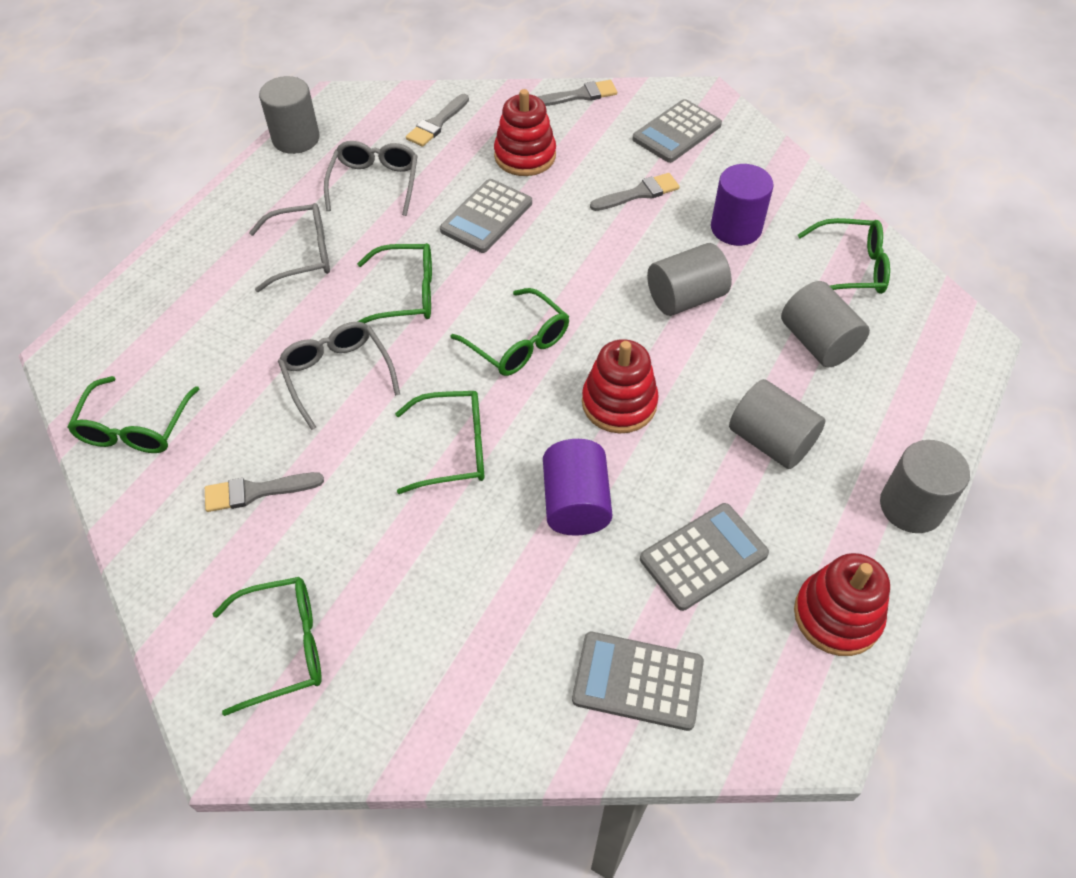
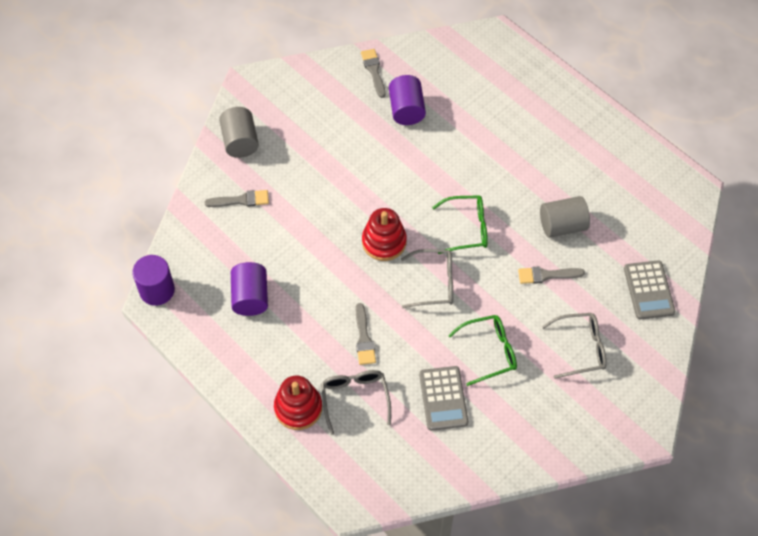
green glasses: [67,376,199,453] [213,577,322,716] [357,243,432,323] [395,391,485,494] [451,288,569,376] [798,218,890,294] = 6 -> [432,195,488,254] [448,315,517,386] = 2
grey calculator: [440,179,532,253] [572,632,704,731] [632,99,722,163] [640,503,769,611] = 4 -> [419,366,468,431] [624,260,675,320] = 2
grey cylinder: [259,76,320,154] [647,243,732,316] [729,379,825,469] [781,281,870,367] [880,440,970,533] = 5 -> [219,107,259,158] [540,196,590,238] = 2
purple cylinder: [543,439,612,536] [711,164,774,246] = 2 -> [132,255,175,306] [231,262,268,316] [389,75,426,125] = 3
red stacking toy: [494,89,556,176] [582,339,659,433] [794,553,890,656] = 3 -> [274,376,322,430] [362,208,407,261] = 2

